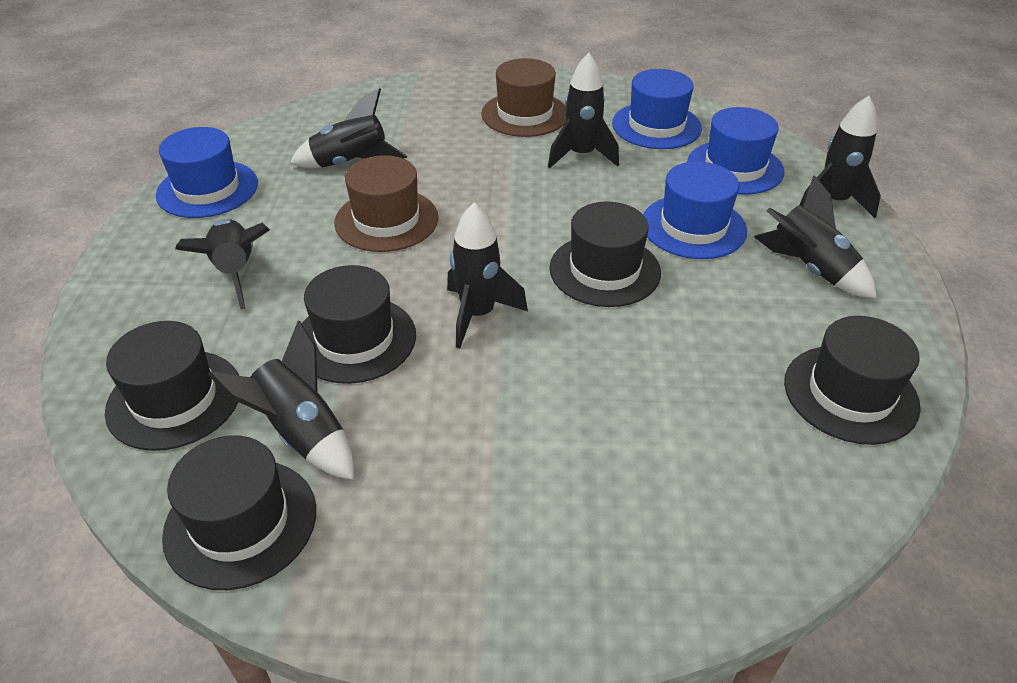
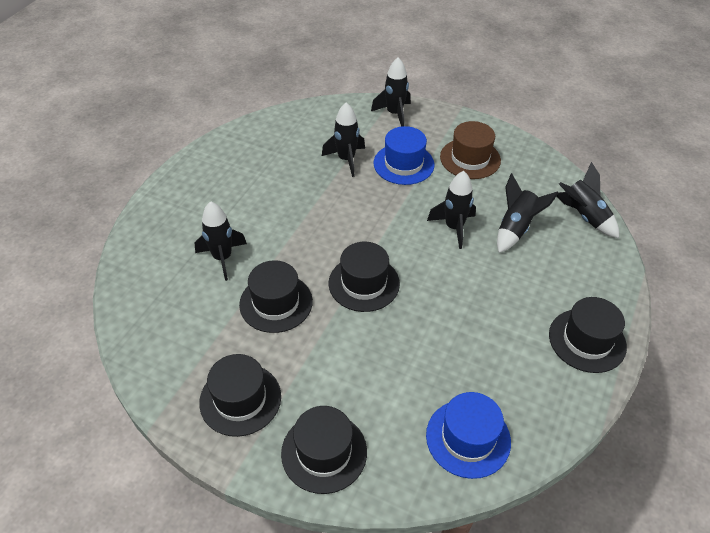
black rocket: [175,219,270,310] [208,321,354,480] [290,88,407,168] [447,202,528,348] [548,53,619,168] [754,175,877,298] [800,96,881,218] = 7 -> [195,201,247,281] [322,102,365,177] [371,57,411,127] [427,171,476,249] [497,173,559,253] [557,162,619,238] = 6
blue hat: [156,127,258,218] [612,69,702,149] [643,161,747,259] [687,107,784,195] = 4 -> [373,126,434,185] [426,392,511,479] = 2
brown hat: [334,155,439,252] [481,58,566,137] = 2 -> [440,121,501,179] = 1

